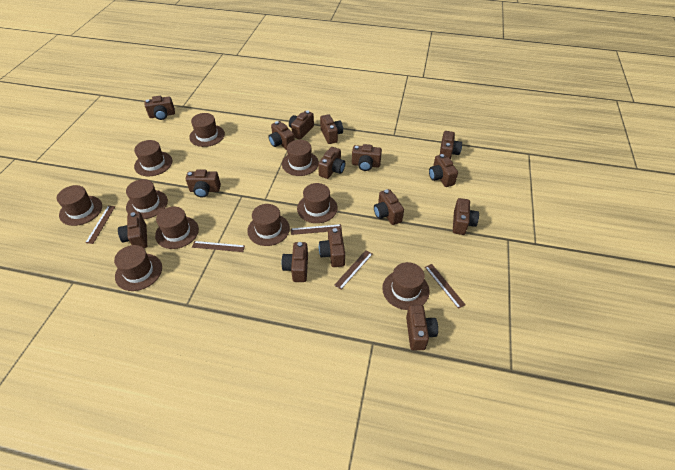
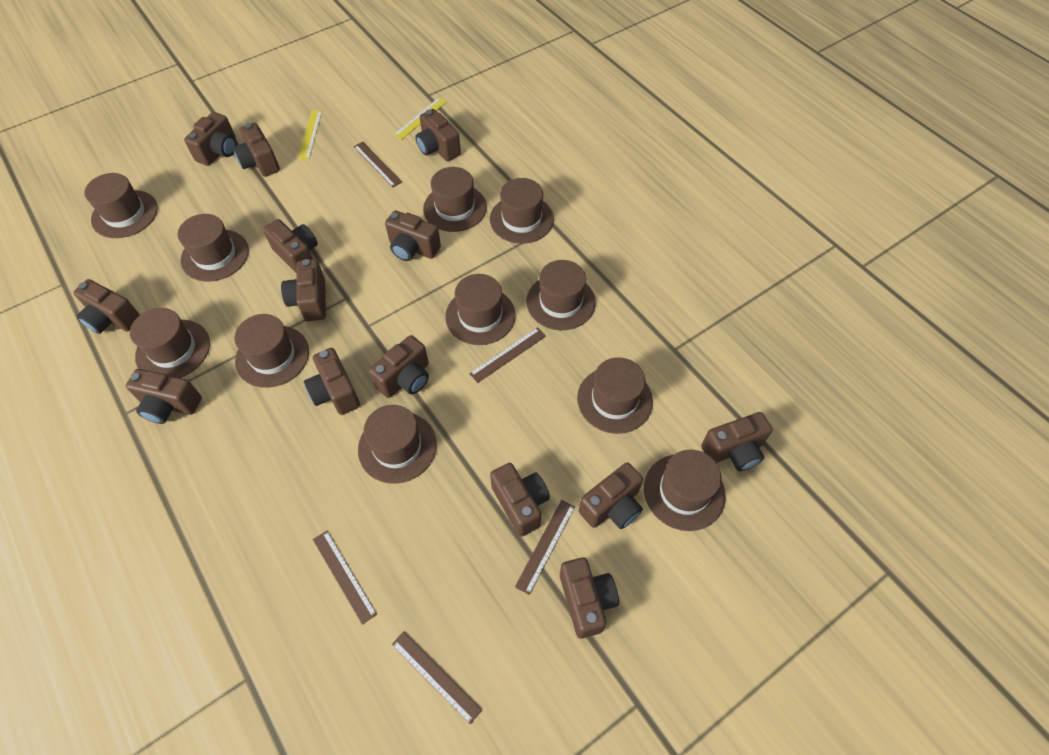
brown camera: [118,212,147,248] [145,96,175,120] [186,170,221,198] [268,121,295,150] [282,242,308,282] [289,111,314,140] [318,147,345,179] [319,228,345,267] [320,114,343,144] [352,144,382,171] [374,189,404,225] [406,305,438,350] [429,154,458,187] [440,131,462,159] [453,198,479,235] = 15 -> [73,279,140,334] [126,369,202,424] [184,112,237,166] [233,123,280,177] [263,219,318,274] [281,259,326,321] [304,348,360,415] [369,335,429,398] [385,210,441,261] [415,109,461,161] [490,463,550,537] [560,557,619,639] [579,462,643,529] [701,412,773,471] = 14
brown hat: [57,185,102,226] [114,245,162,291] [126,179,168,219] [134,140,172,176] [155,207,199,249] [189,113,225,147] [247,204,290,246] [282,140,319,176] [297,183,338,223] [382,262,430,310] = 10 -> [84,173,158,238] [130,308,210,378] [178,214,249,282] [234,314,309,388] [358,405,437,484] [423,167,487,232] [445,274,516,345] [490,178,554,244] [526,260,596,330] [577,357,653,434] [644,450,726,531] = 11
yellow ruler: none = 0 -> [298,111,322,160] [394,97,447,140] = 2

